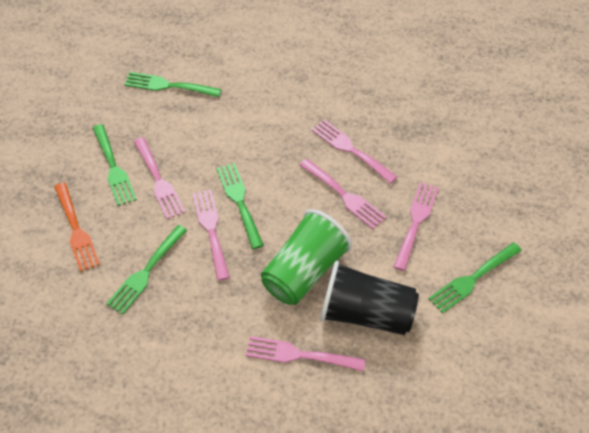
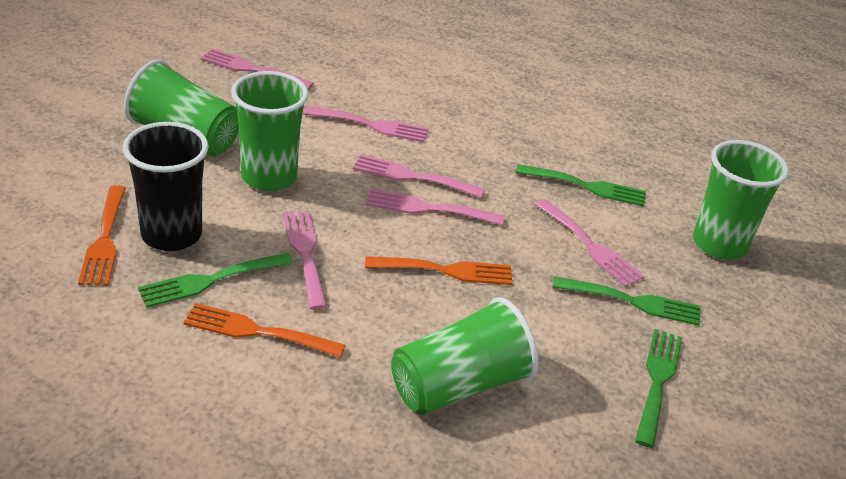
green cup: [261,209,352,305] = 1 -> [124,60,239,156] [231,71,309,191] [391,297,538,415] [693,140,789,260] = 4
green fork: [93,124,136,206] [106,225,187,314] [124,72,222,97] [216,163,264,249] [428,242,522,314] = 5 -> [138,253,293,308] [516,164,646,207] [552,276,701,326] [635,329,683,448] = 4
orange fork: [54,182,100,272] = 1 -> [78,185,126,286] [183,303,345,357] [365,257,513,285] = 3

